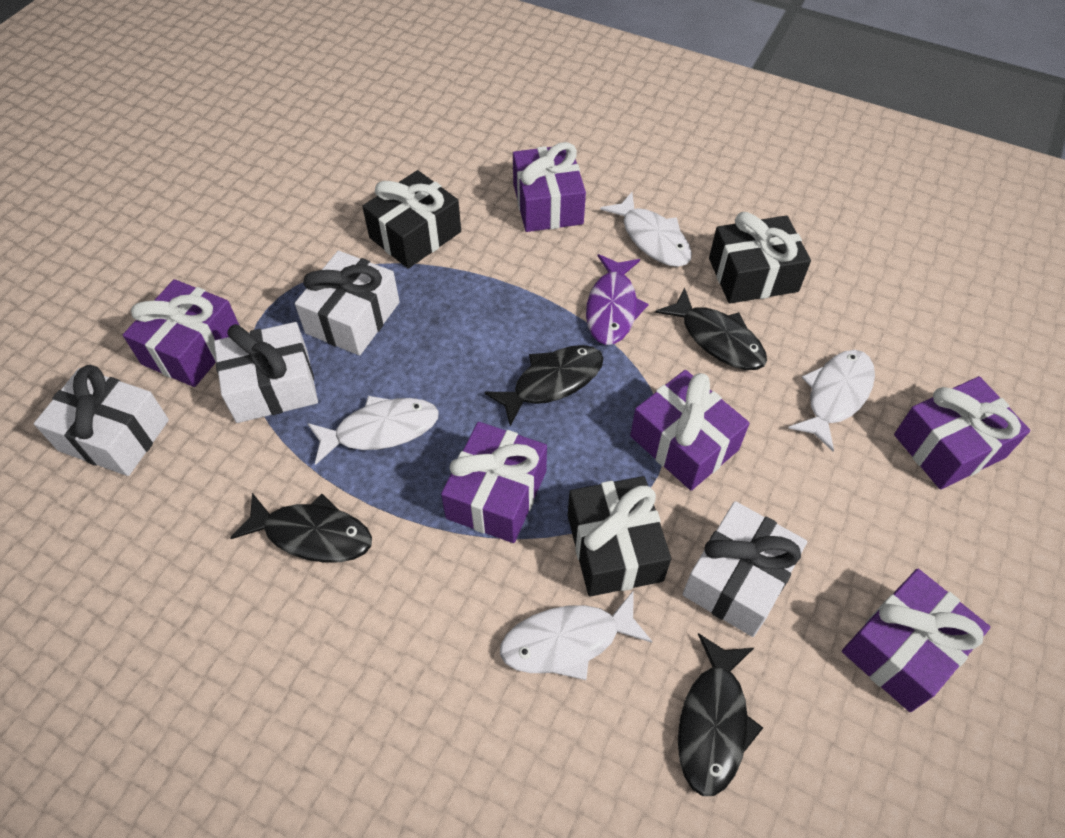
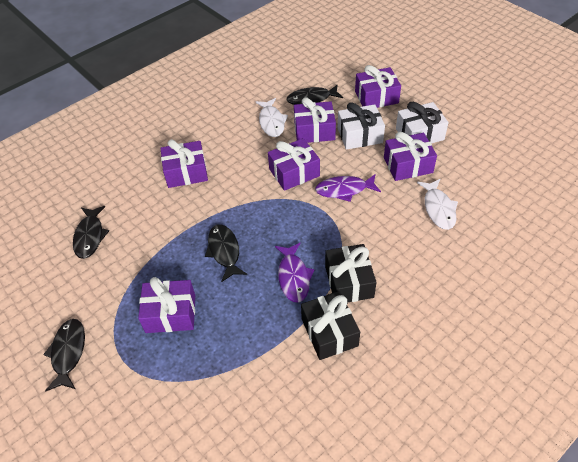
black gift: [362,170,461,269] [568,476,671,597] [709,212,811,304] = 3 -> [301,291,360,360] [325,244,377,303] = 2
purple fish: [586,254,649,345] = 1 -> [275,243,314,303] [315,174,381,202] = 2
white fish: [307,396,439,465] [500,590,653,680] [600,192,692,267] [788,350,875,451] = 4 -> [255,98,288,137] [417,179,458,230] = 2
white gift: [34,365,169,476] [214,322,318,423] [295,251,400,356] [683,501,807,637] = 4 -> [338,102,385,150] [396,102,449,143] = 2

